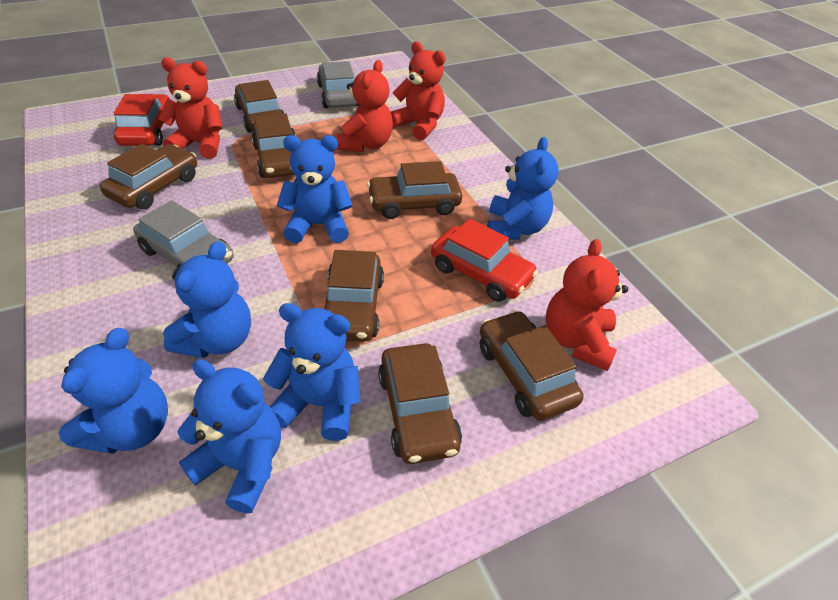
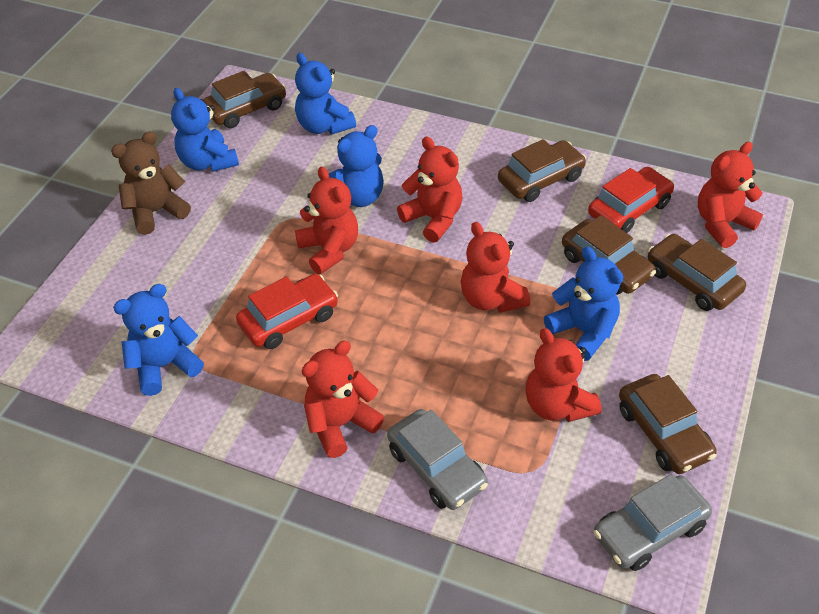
blue teddy bear: [59,328,168,454] [163,241,251,358] [177,359,281,513] [263,303,361,441] [277,135,353,243] [487,137,559,240] = 6 -> [113,284,204,396] [171,88,239,172] [295,53,356,135] [328,125,384,207] [544,247,623,361] = 5
brown car: [100,144,197,209] [234,80,284,133] [252,113,296,178] [324,250,384,342] [367,161,462,219] [378,343,462,464] [480,310,583,421] = 7 -> [203,71,286,128] [498,139,586,202] [562,215,656,295] [619,374,717,474] [648,234,746,311] = 5
brown teddy bear: none = 0 -> [111,131,191,235] = 1
red teddy bear: [158,57,222,159] [337,60,393,152] [391,41,446,140] [546,239,628,371] = 4 -> [295,166,358,274] [302,341,384,458] [397,137,463,243] [461,222,530,313] [525,328,602,422] [698,142,763,248] = 6

